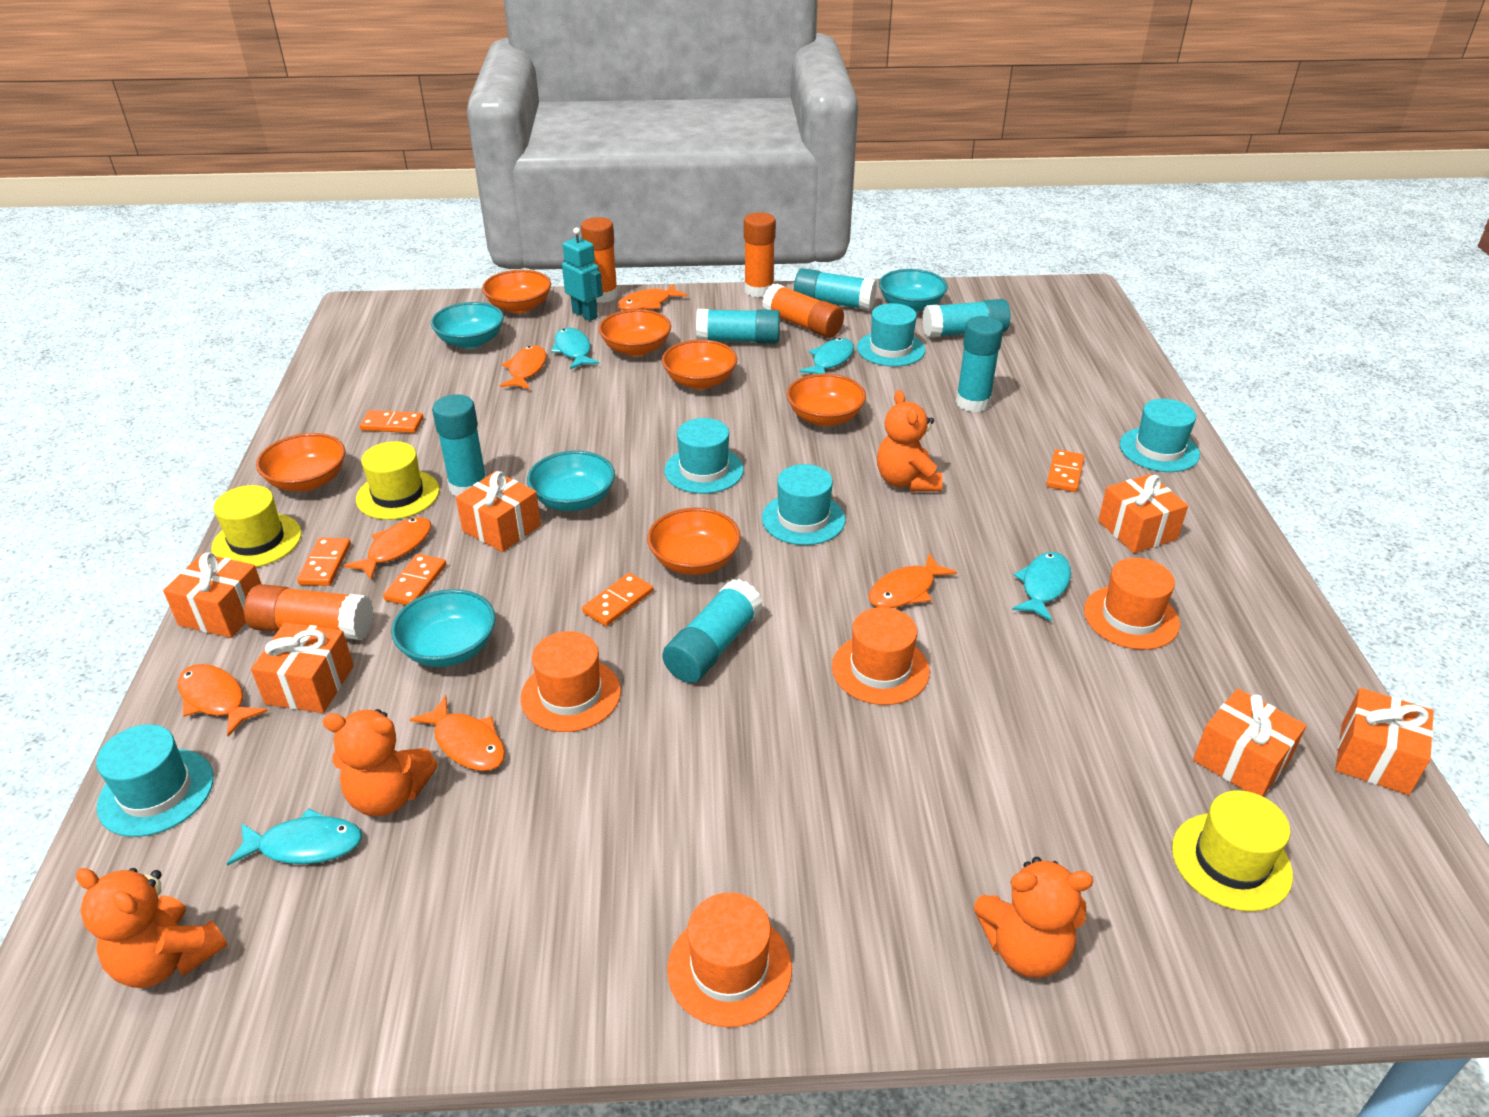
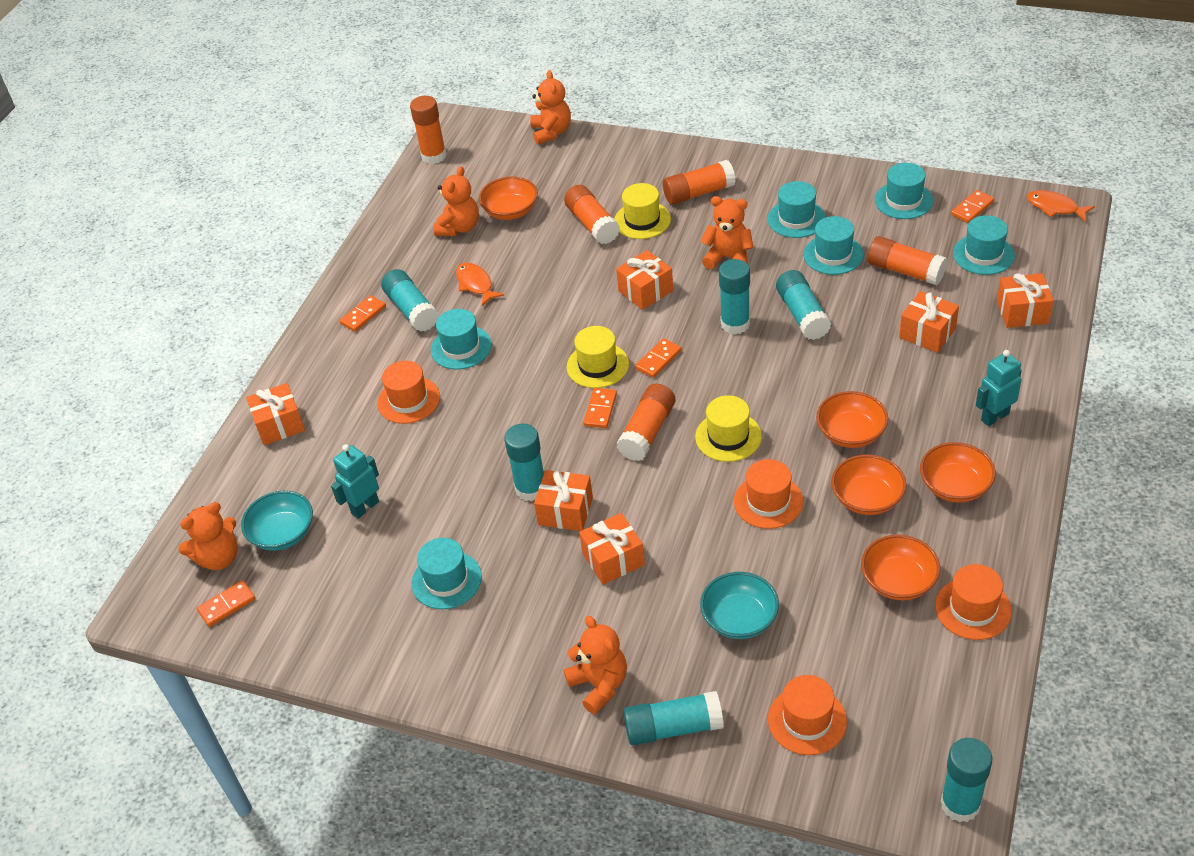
orange bowl: [256,433,345,491] [482,270,551,313] [599,309,671,356] [647,508,741,575] [662,340,737,389] [787,374,866,426] = 6 -> [479,176,538,220] [816,391,888,448] [831,454,906,515] [861,535,940,600] [920,442,996,503] = 5
orange fish: [178,664,268,736] [344,517,431,580] [410,695,505,771] [499,345,546,389] [617,284,687,310] [869,553,957,608] = 6 -> [456,263,504,306] [1026,190,1095,222] = 2
orange glue stick: [244,584,373,640] [581,217,618,303] [744,212,776,298] [762,284,844,338] = 4 -> [410,96,447,164] [564,185,620,244] [617,383,675,461] [663,160,736,205] [867,236,947,285] = 5
orange teddy bear: [76,868,228,988] [322,709,437,816] [877,390,943,492] [973,857,1093,978] = 4 -> [179,502,238,570] [434,166,479,236] [530,70,571,145] [564,616,627,714] [700,196,754,269] = 5
turquoise bowl: [391,589,496,667] [431,302,504,349] [527,451,615,511] [879,269,948,312] = 4 -> [241,491,313,551] [700,572,779,639] = 2
turquoise fish: [227,808,362,866] [551,328,599,369] [799,338,854,374] [1012,552,1071,622] = 4 -> none = 0
turquoise hat: [96,724,214,837] [664,418,744,494] [762,464,845,545] [857,303,925,367] [1120,399,1200,472] = 5 -> [412,538,482,609] [431,309,492,370] [767,181,826,238] [803,216,864,275] [875,163,933,219] [953,215,1015,275] = 6
turquoise robot: [562,227,603,321] = 1 -> [331,444,379,519] [976,350,1022,426] = 2

